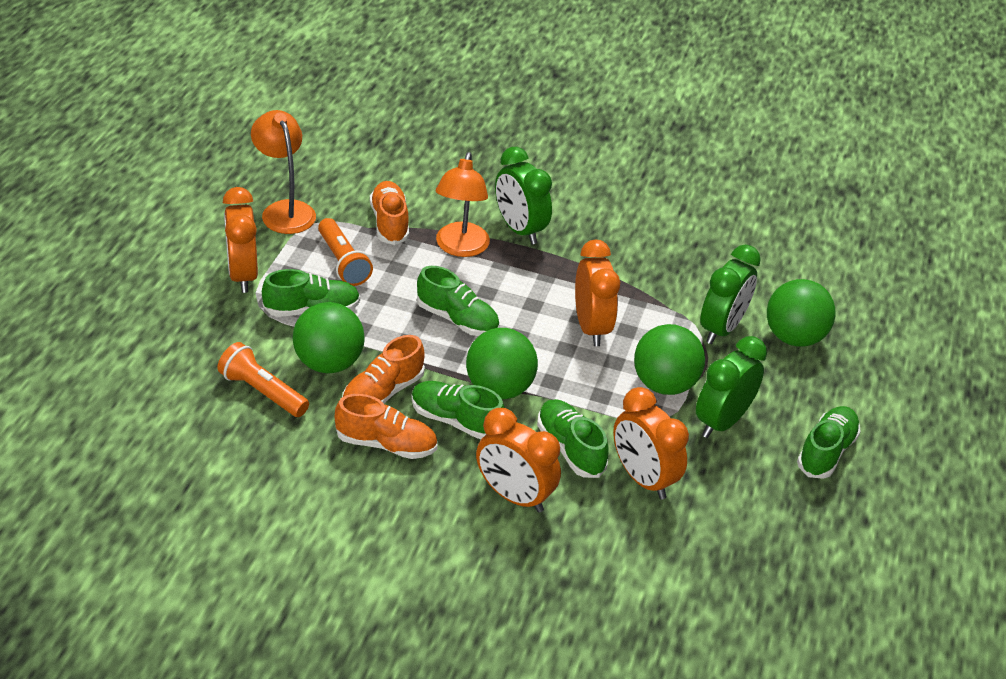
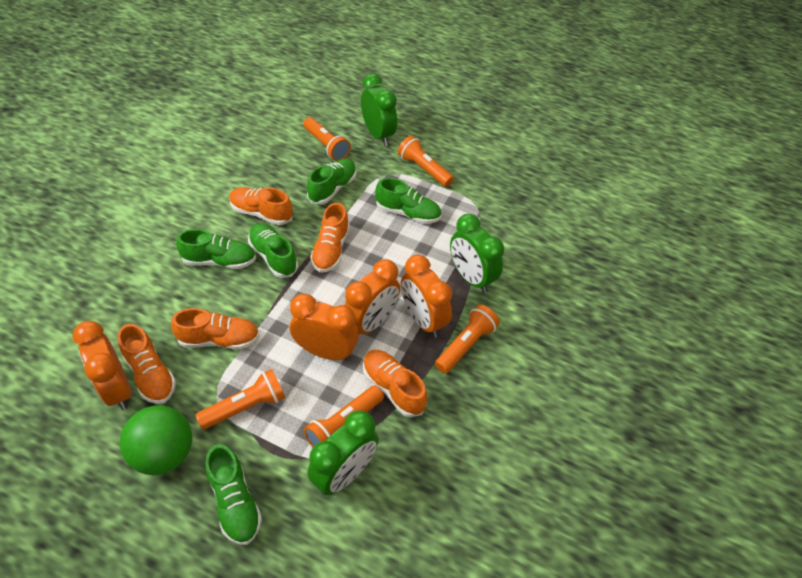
green ball: [293,302,365,373] [466,328,538,399] [634,324,705,395] [767,279,835,347] = 4 -> [120,406,192,475] = 1
orange flashlight: [217,342,309,417] [318,218,373,286] = 2 -> [195,369,285,430] [303,117,351,161] [304,386,384,447] [398,136,454,187] [435,305,500,374] = 5
orange lamp: [251,110,316,234] [435,152,490,257] = 2 -> none = 0
orange shoe: [335,394,438,459] [342,335,425,404] [370,181,409,245] = 3 -> [118,324,176,404] [171,308,259,349] [229,187,293,225] [310,203,350,273] [363,350,427,417] = 5

